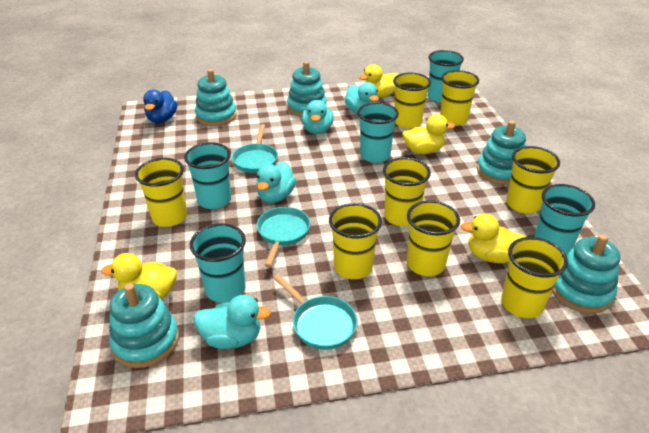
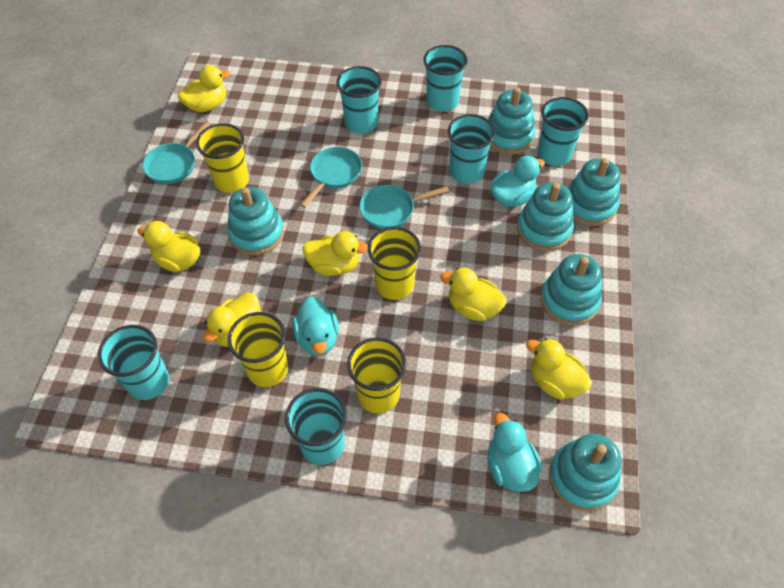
blue duck: [143,90,177,123] = 1 -> none = 0
turquoise cup: [184,142,231,209] [190,223,246,303] [358,102,399,163] [428,50,464,102] [534,184,595,256] = 5 -> [98,325,169,400] [285,388,347,465] [336,66,382,134] [423,45,467,111] [448,114,495,184] [538,97,589,166] = 6
turquoise duck: [194,295,271,349] [256,162,296,203] [302,100,334,134] [344,82,379,114] = 4 -> [292,297,339,356] [487,413,542,492] [491,156,545,207] = 3
turquoise stacking toy: [109,283,179,368] [195,69,237,126] [287,61,327,117] [477,121,526,185] [552,234,620,313] = 5 -> [227,187,284,256] [488,87,535,155] [517,182,574,251] [540,254,602,326] [549,434,621,511] [567,158,620,226] = 6
yellow cup: [135,158,187,227] [329,203,382,279] [383,157,431,226] [393,73,431,128] [407,200,460,276] [440,70,479,126] [501,237,568,318] [506,146,560,213] = 8 -> [196,123,249,193] [228,312,288,387] [347,337,406,413] [367,227,421,300] = 4
yellow duck: [101,253,177,299] [359,64,398,97] [402,114,455,154] [461,214,526,263] = 4 -> [137,221,200,272] [178,65,230,112] [203,292,260,347] [302,231,368,276] [440,268,507,321] [526,338,592,400] = 6

